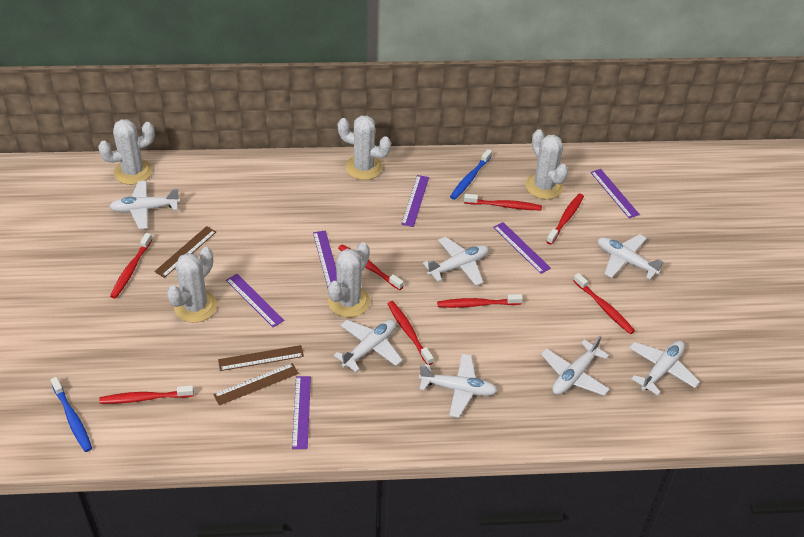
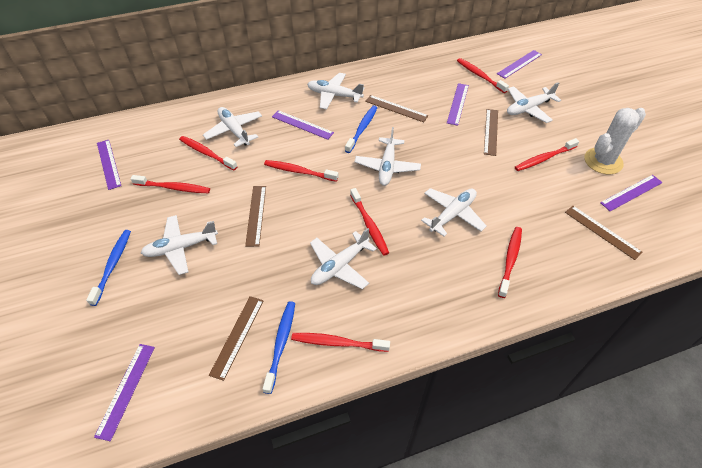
blue toothbrush: [50,377,92,452] [450,149,492,200] = 2 -> [86,230,131,306] [263,301,295,394] [345,106,377,153] = 3
brown ruler: [154,226,216,278] [213,363,299,406] [218,345,304,371] = 3 -> [209,296,264,381] [245,186,266,247] [365,95,429,122] [484,109,498,156] [565,206,643,260] = 5
white cactus: [98,119,155,185] [167,247,217,323] [328,242,370,318] [338,116,391,180] [525,129,568,199] = 5 -> [584,108,646,175] = 1

